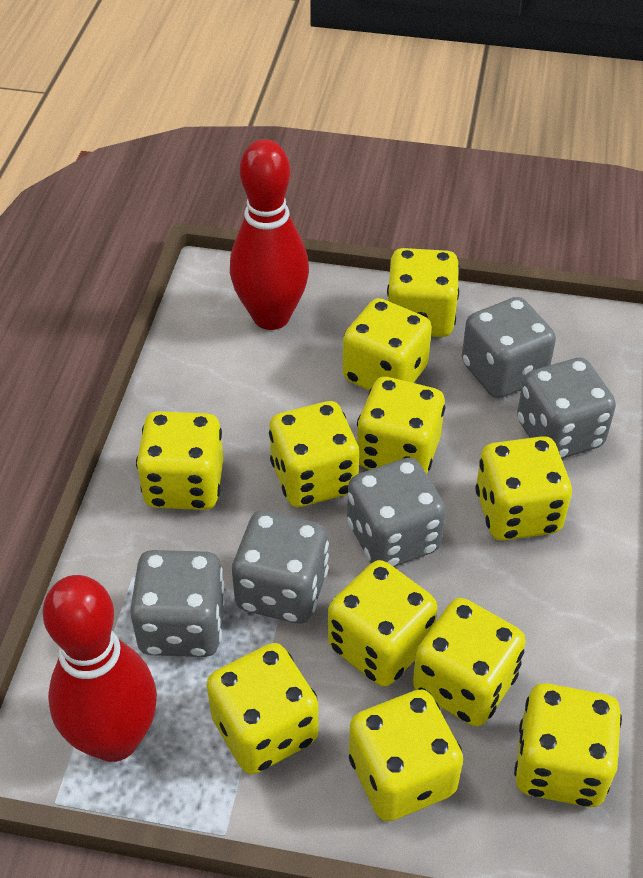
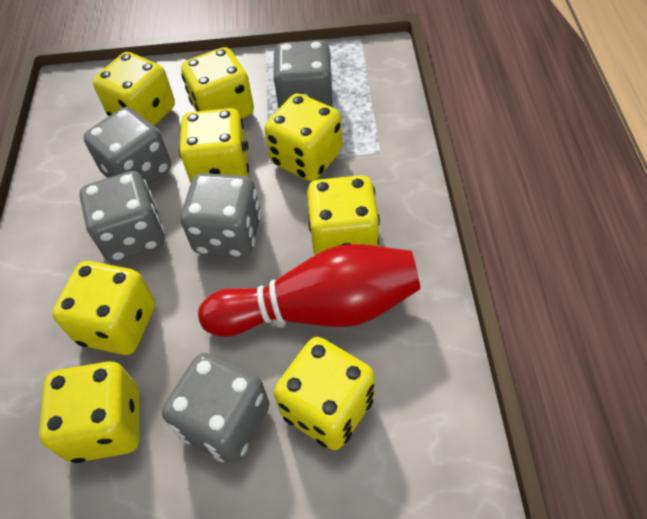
red bowling pin: [43,575,157,762] [230,139,309,330] = 2 -> [198,244,420,337] = 1
yellow dice: [136,411,223,510] [207,643,319,774] [269,401,359,507] [328,560,437,687] [342,298,432,391] [349,689,463,822] [357,377,445,474] [387,248,460,337] [413,598,526,727] [475,436,572,541] [514,683,622,807] = 11 -> [39,361,139,463] [53,261,155,355] [93,52,175,126] [179,108,249,183] [181,47,254,118] [264,93,342,181] [274,337,375,450] [307,175,380,255] = 8

